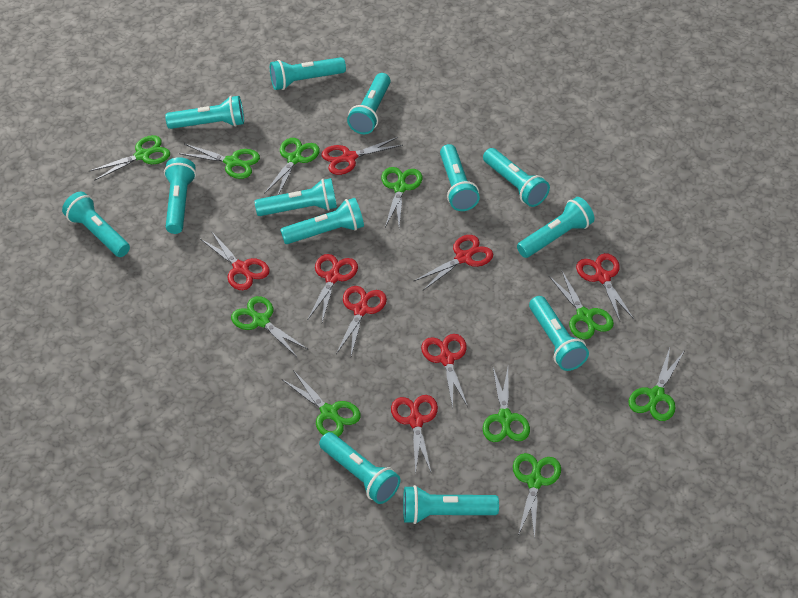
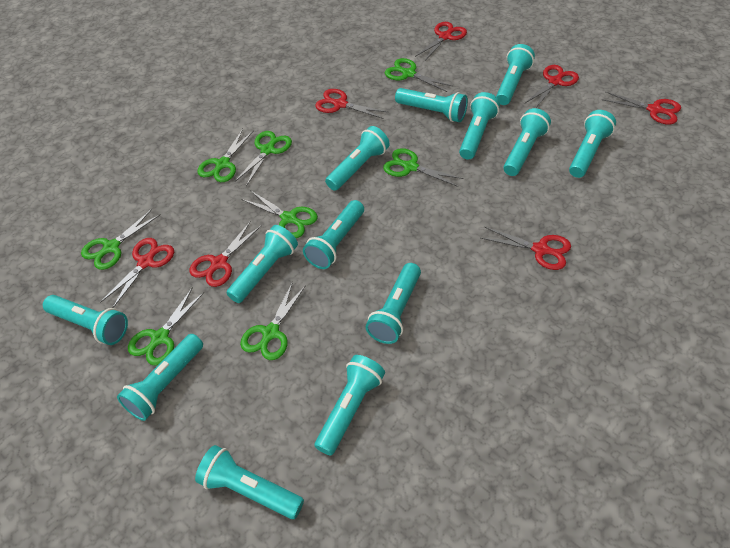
green scissors: [89,135,170,181] [179,144,260,179] [231,296,307,357] [264,138,320,195] [282,370,361,437] [381,167,423,227] [483,368,530,442] [513,453,561,539] [549,271,614,339] [628,348,684,421] = 10 -> [81,209,161,270] [128,287,204,365] [197,129,254,182] [235,131,292,186] [240,281,306,360] [241,190,318,238] [383,148,464,187] [385,58,452,92] = 8
red scissors: [200,231,270,290] [308,254,358,322] [321,137,403,175] [336,286,387,356] [391,395,438,474] [413,235,493,290] [421,334,468,408] [576,253,634,321] = 8 -> [100,238,174,308] [189,221,261,287] [315,89,388,119] [415,22,467,61] [481,227,571,270] [524,65,579,108] [602,91,681,125] = 7

